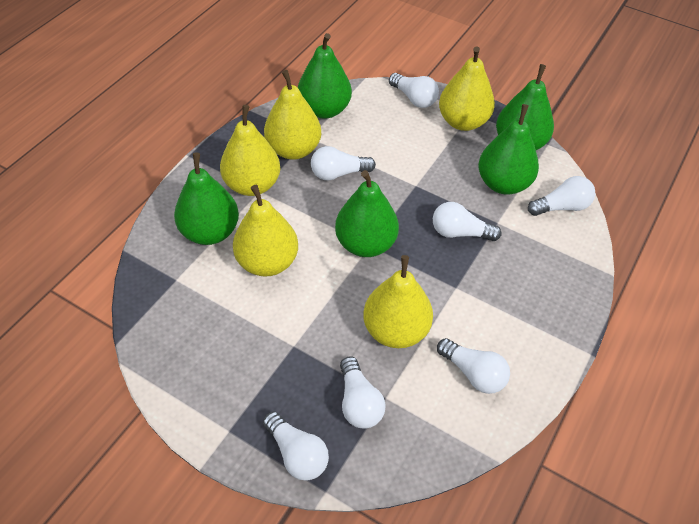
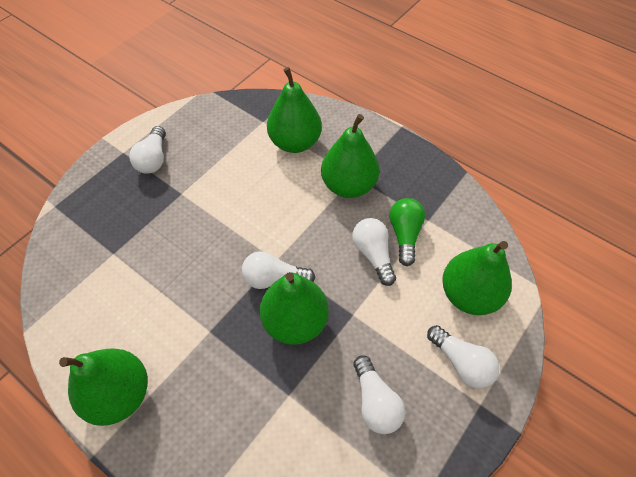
green light bulb: none = 0 -> [389,198,425,266] = 1
white light bulb: [263,411,329,481] [311,146,376,180] [340,356,385,428] [389,73,439,108] [433,202,501,241] [437,338,510,394] [528,176,595,216] = 7 -> [129,126,166,174] [242,251,315,289] [352,218,396,286] [353,355,405,434] [427,325,500,388] = 5
yellow pear: [220,105,280,196] [233,185,298,277] [264,70,321,160] [363,255,433,348] [439,46,495,131] = 5 -> none = 0

